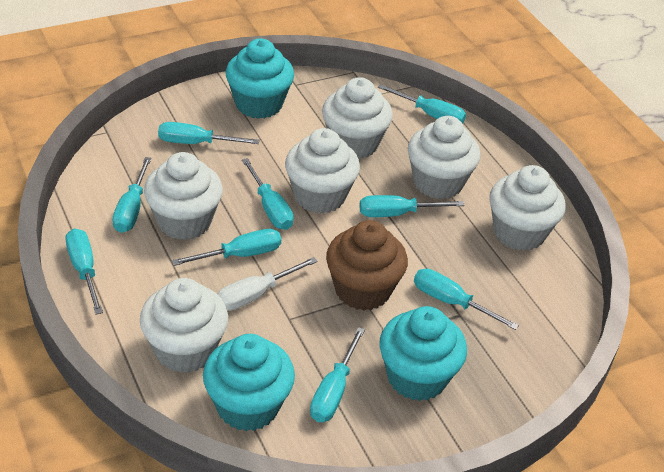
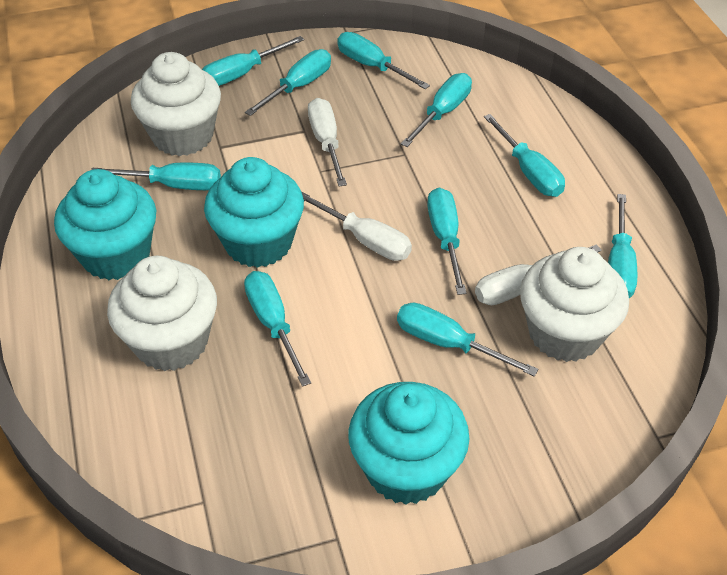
brown cupcake: [326,220,408,311] = 1 -> none = 0
turquoise screwdriver: [66,228,103,315] [112,157,152,233] [158,122,259,144] [172,229,281,266] [242,158,294,230] [310,327,365,422] [359,195,464,217] [378,84,466,124] [414,269,519,330] = 9 -> [91,163,221,190] [202,36,304,86] [244,271,311,387] [245,49,331,116] [337,32,430,89] [397,303,538,377] [401,73,472,147] [427,188,466,295] [484,114,565,197] [608,194,637,298] = 10
white cupcake: [140,278,228,373] [144,152,223,240] [285,128,360,213] [322,77,393,159] [408,116,480,199] [489,165,566,251] = 6 -> [107,256,217,371] [131,52,221,156] [520,247,629,362] = 3
white screwdriver: [217,257,318,311] = 1 -> [301,191,412,261] [308,98,347,187] [475,244,602,305] = 3

